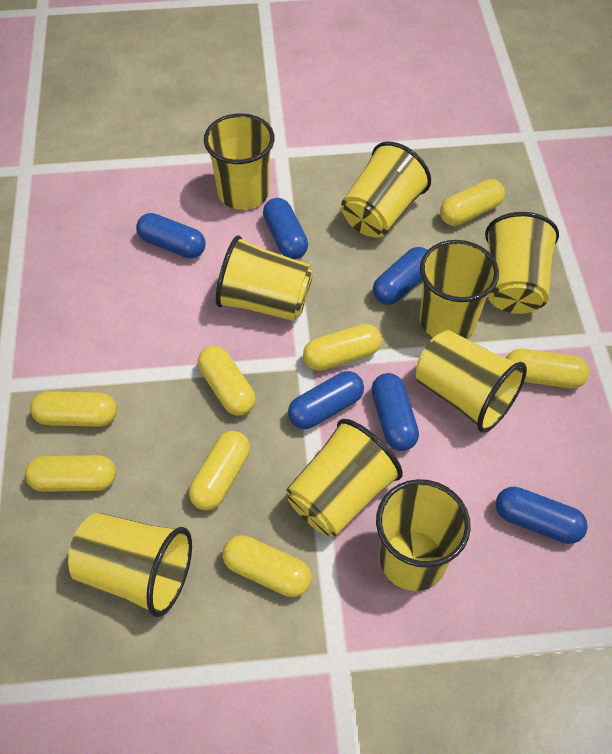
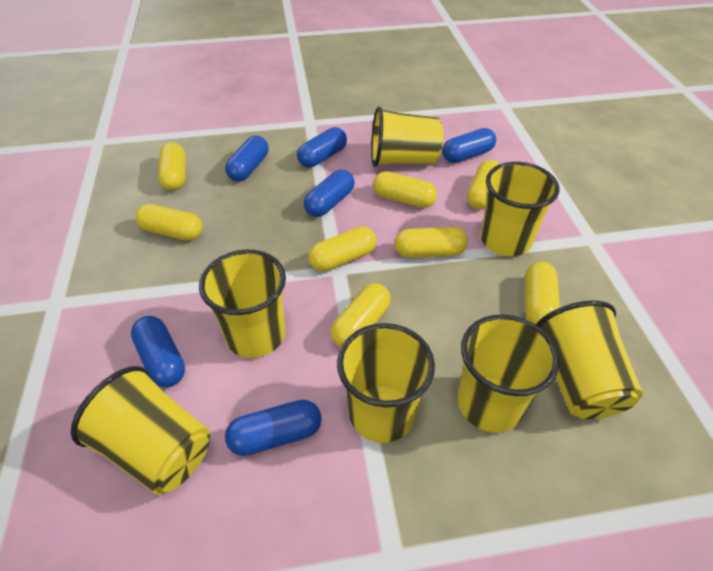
yellow cup: [68,513,192,617] [204,113,274,210] [216,235,313,321] [286,419,403,536] [341,141,431,238] [376,479,471,591] [416,330,527,433] [420,240,499,338] [485,212,559,314] = 9 -> [71,366,210,495] [199,250,286,358] [337,323,435,443] [371,107,443,167] [458,314,559,433] [481,162,560,256] [536,300,643,419] = 7

